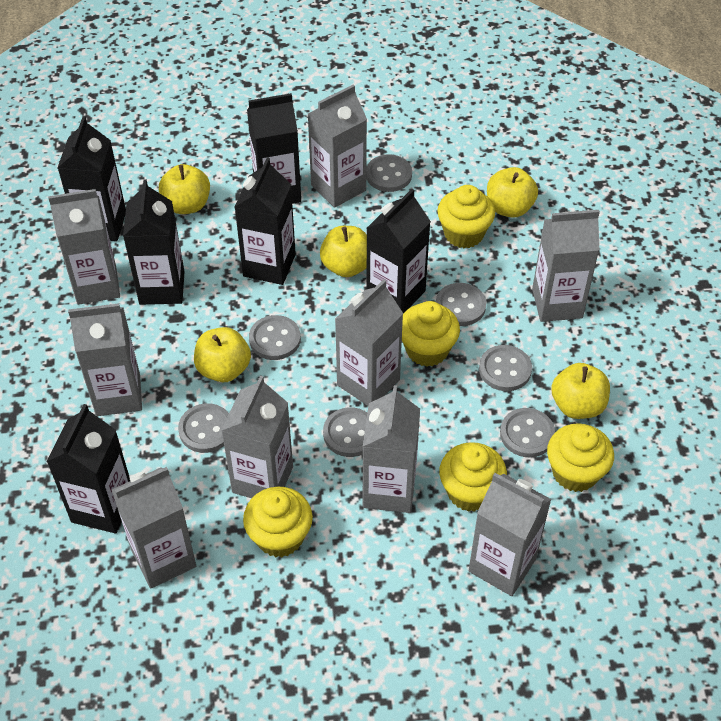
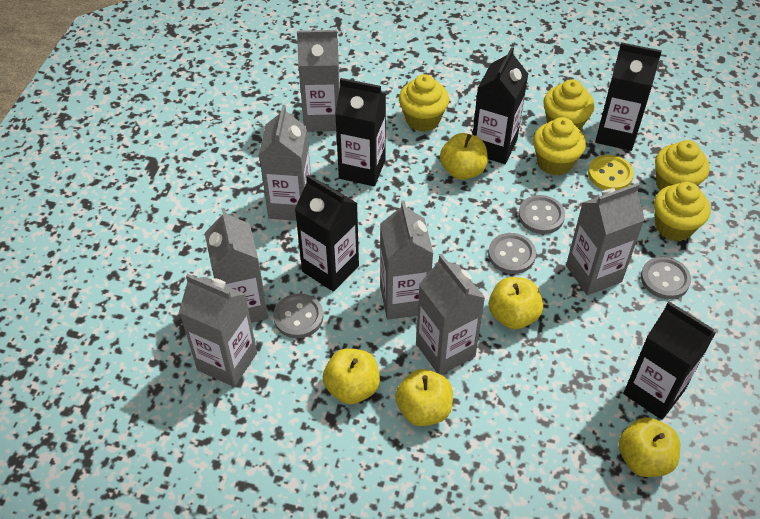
black carton: [47,404,130,533] [58,116,126,241] [123,180,185,305] [235,157,296,285] [247,93,301,204] [366,189,431,313] = 6 -> [295,175,359,292] [335,78,386,186] [473,47,528,164] [595,42,662,151] [623,302,716,420] = 5
grey button: [178,403,229,453] [249,315,301,360] [323,407,367,457] [366,154,412,192] [436,283,486,326] [479,345,532,391] [500,408,555,457] = 7 -> [273,293,323,338] [488,233,536,274] [518,195,565,234] [641,257,691,299] = 4
grey carton: [48,189,120,305] [68,303,142,416] [112,467,196,588] [221,375,293,498] [308,84,367,208] [335,279,404,406] [363,385,420,513] [469,473,552,596] [532,210,600,322] = 9 -> [179,274,257,387] [205,208,268,323] [259,105,311,221] [297,30,340,132] [380,201,433,320] [416,254,485,375] [566,183,645,295] = 7
yellow button: none = 0 -> [588,155,634,191] = 1

